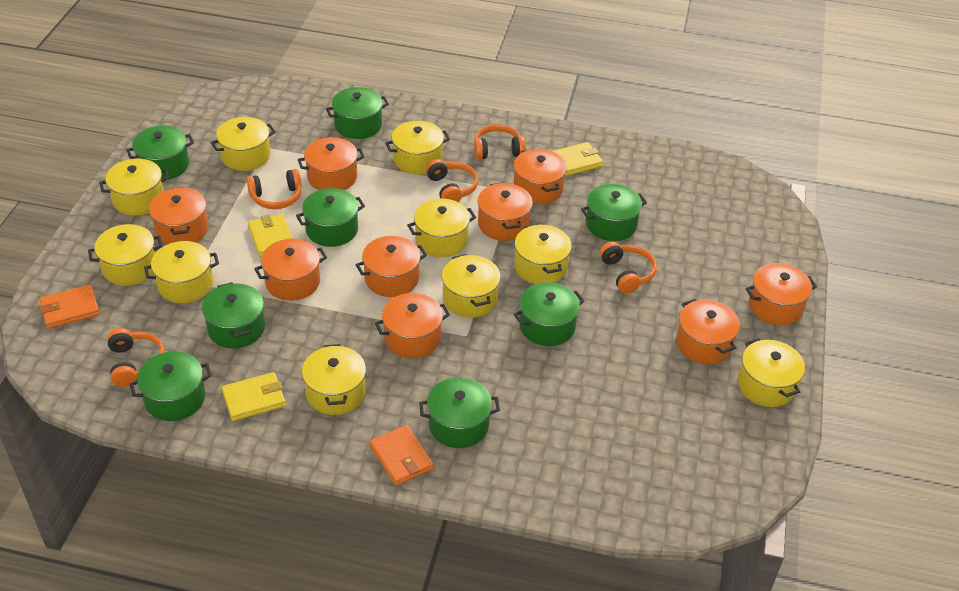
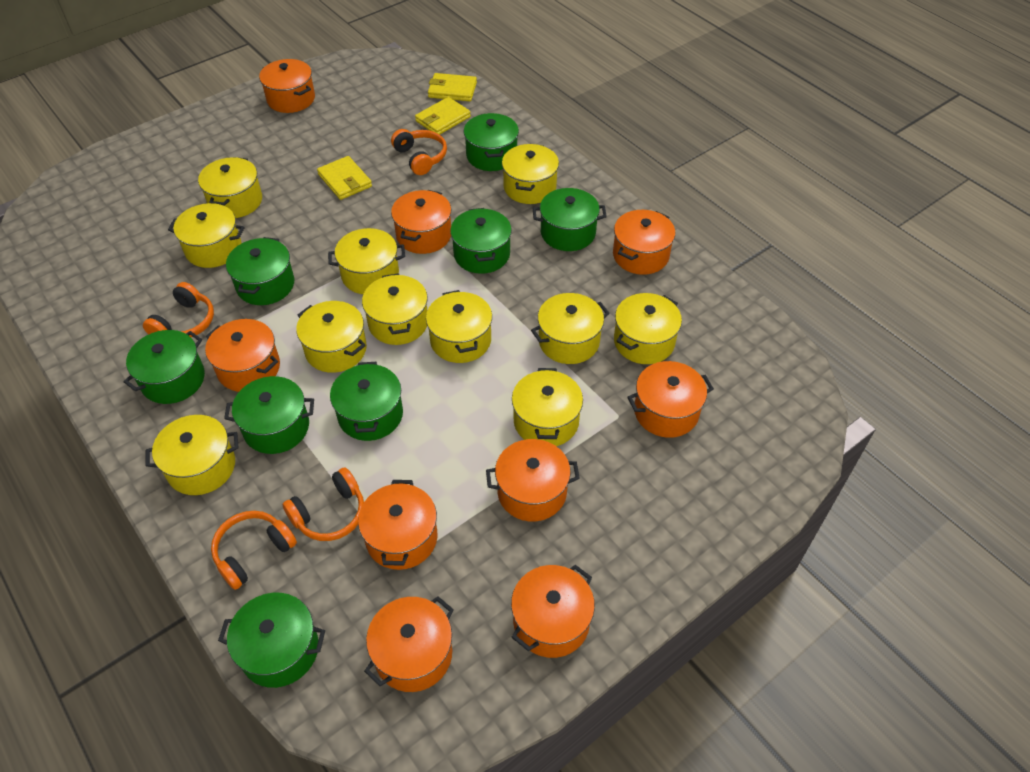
orange headphones: [107,328,165,387] [247,169,302,209] [425,159,478,202] [474,124,526,160] [600,242,657,294] = 5 -> [143,282,214,337] [211,511,297,590] [283,467,364,541] [391,129,447,175] = 4
orange wallet: [39,285,100,329] [370,425,434,486] = 2 -> none = 0
yellow pot: [88,224,162,286] [99,159,169,216] [144,241,219,303] [210,117,276,171] [302,344,366,415] [385,121,450,175] [407,198,476,257] [442,254,501,318] [514,224,572,284] [738,338,805,407] = 10 -> [146,415,239,495] [168,203,244,268] [198,157,262,218] [296,301,367,373] [328,228,405,294] [362,273,428,345] [426,290,492,363] [502,144,559,204] [512,368,583,446] [531,293,610,364] [614,293,682,364] = 11

